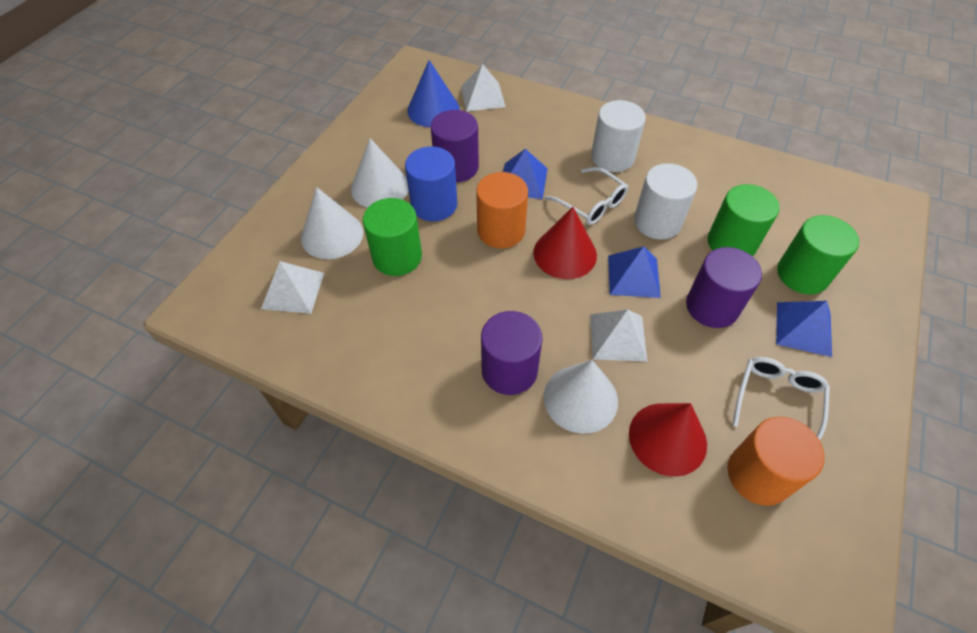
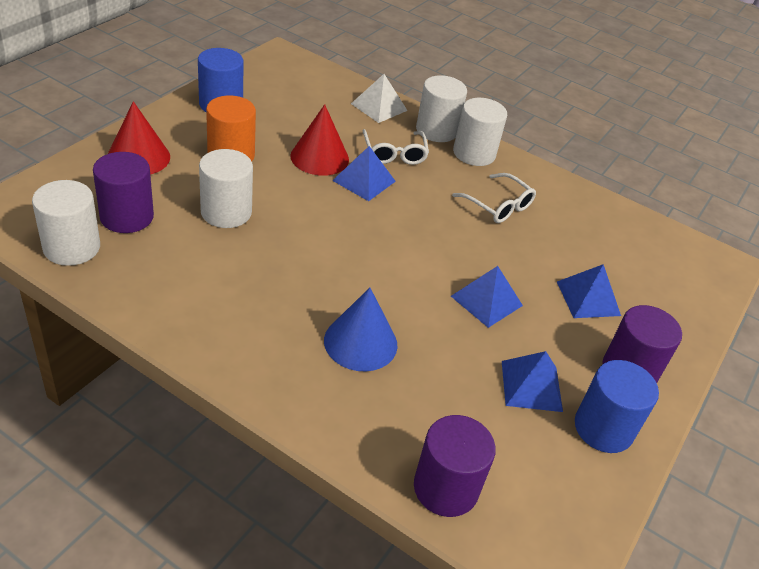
blue cylinder: [405,146,457,221] = 1 -> [198,48,244,112] [575,360,659,453] = 2
blue pyramid: [503,149,548,199] [608,246,661,298] [776,301,832,357] = 3 -> [332,146,396,201] [451,266,523,328] [502,351,563,412] [557,264,621,318] = 4
green cylinder: [363,198,422,276] [708,184,780,257] [777,215,859,294] = 3 -> none = 0
orange cylinder: [476,172,528,249] [727,417,824,506] = 2 -> [206,96,256,161] = 1
white cone: [301,187,363,259] [351,138,409,208] [544,360,618,434] = 3 -> none = 0
white cylinder: [591,100,646,172] [634,163,697,240] = 2 -> [32,180,100,266] [199,149,253,228] [416,75,467,142] [453,98,507,166] = 4
white pyramid: [261,261,324,314] [461,64,506,111] [590,310,647,362] = 3 -> [351,74,408,123] = 1

